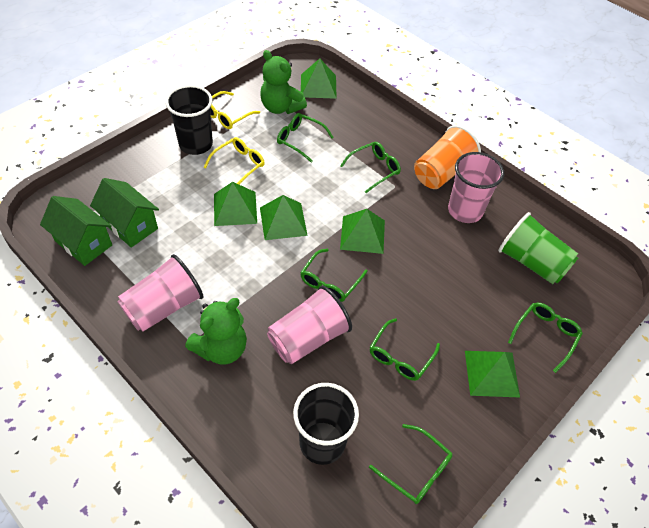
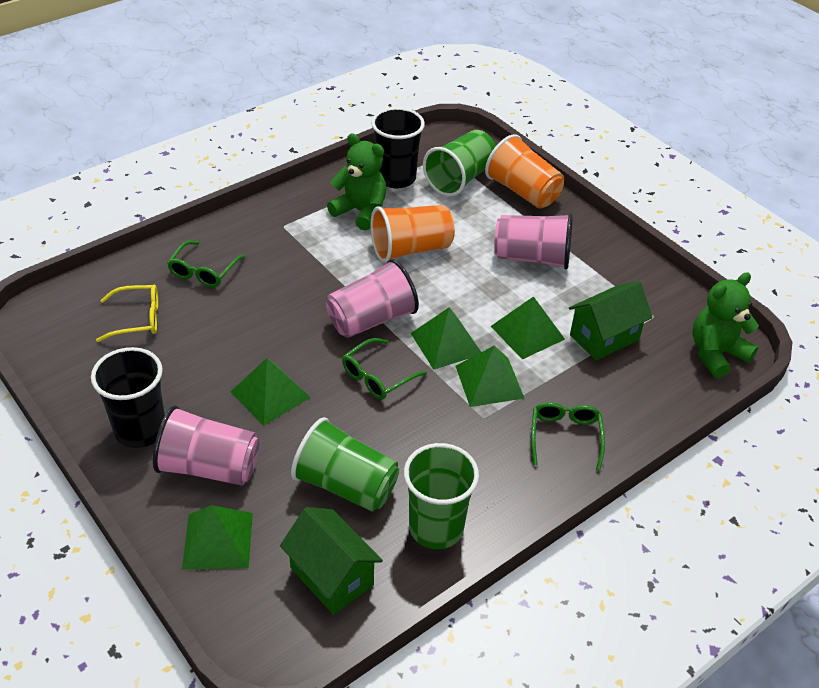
green cup: [498,212,578,284] = 1 -> [291,417,399,512] [404,443,479,549] [423,130,496,196] = 3
green glasses: [277,113,334,163] [300,249,368,302] [340,142,401,193] [369,424,453,504] [370,318,440,381] [508,303,583,373] = 6 -> [167,241,245,287] [342,338,427,399] [531,402,605,471] = 3
orange cup: [414,125,481,189] = 1 -> [371,205,455,263] [485,134,564,209] = 2
yellow glasses: [204,137,265,184] [211,91,260,129] = 2 -> [96,285,158,342] = 1

